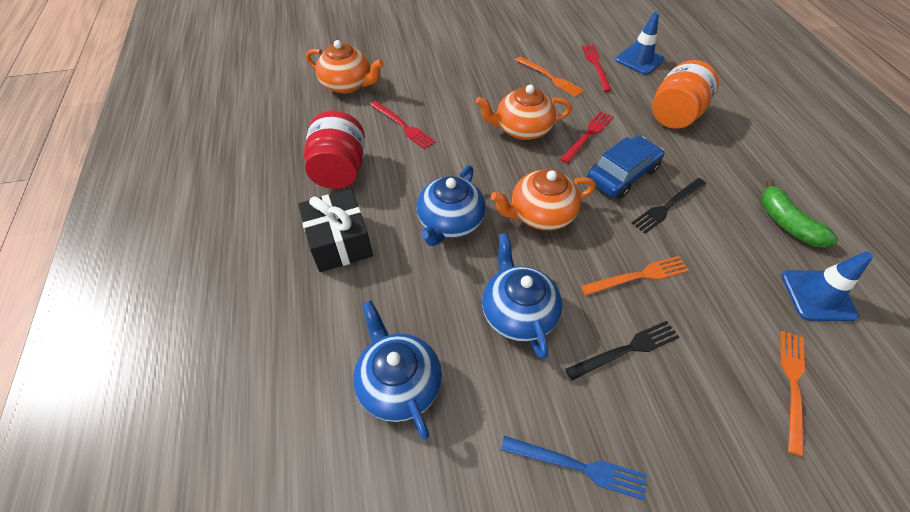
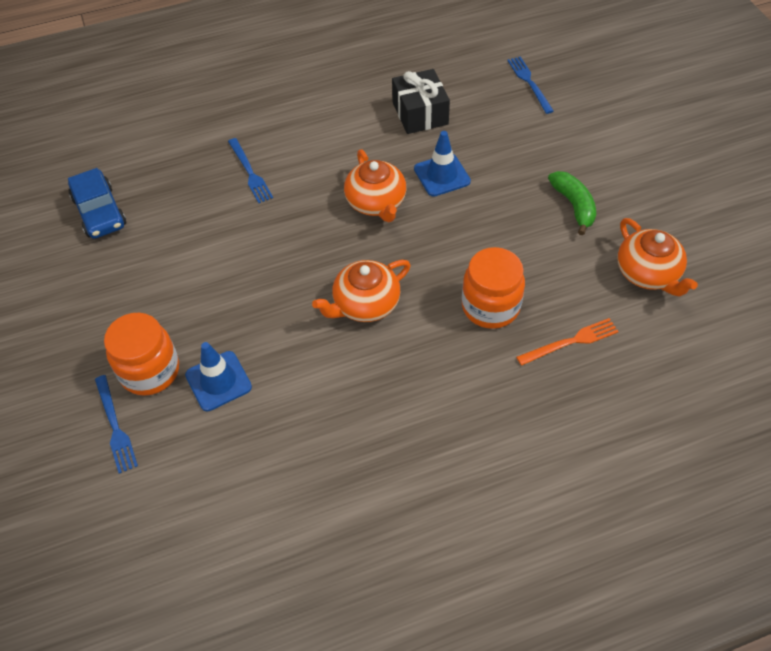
black fork: [565,321,680,380] [632,178,706,234] = 2 -> none = 0
blue fork: [501,436,647,500] = 1 -> [95,375,138,473] [228,138,273,203] [507,57,554,114] = 3
blue teapot: [353,301,442,440] [416,165,486,246] [482,233,562,359] = 3 -> none = 0
orange fork: [515,57,584,97] [581,256,689,296] [781,331,805,457] = 3 -> [516,318,619,366] = 1
orange jar: [652,60,719,129] = 1 -> [104,313,179,396] [462,247,525,329] = 2
red fork: [370,101,436,150] [560,111,614,164] [582,45,612,92] = 3 -> none = 0
red jar: [304,111,365,189] = 1 -> none = 0

